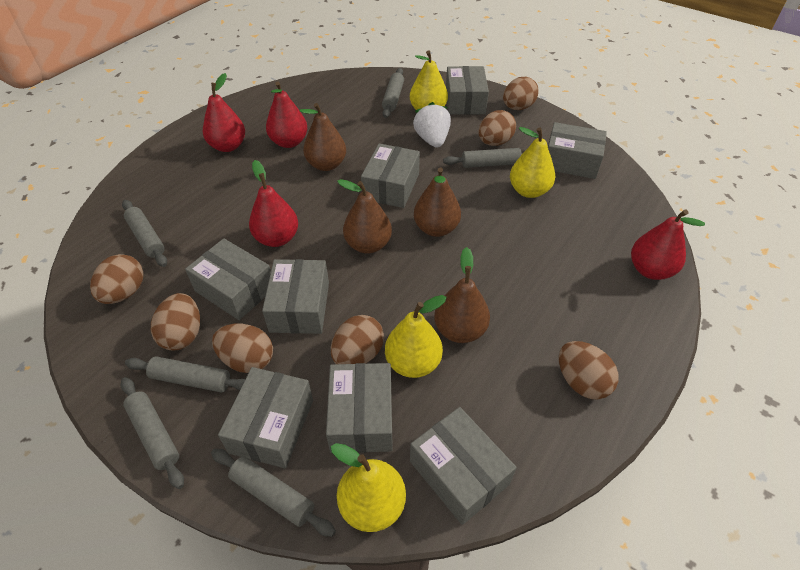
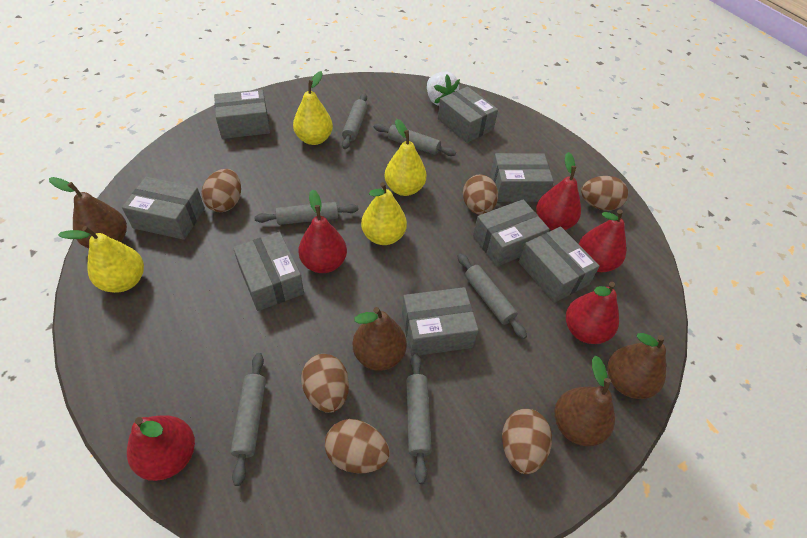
brown egg: [90,254,143,304] [151,293,200,350] [212,324,273,373] [331,315,384,364] [478,110,516,146] [503,77,539,110] [559,341,619,399] = 7 -> [202,169,241,212] [301,354,349,413] [325,419,390,473] [463,174,498,215] [502,409,552,474] [581,176,628,211] = 6
red pear: [203,73,245,152] [249,160,298,247] [266,81,307,148] [631,209,705,280] = 4 -> [127,415,195,481] [298,189,347,273] [536,152,581,230] [566,282,619,344] [579,209,626,272] = 5

